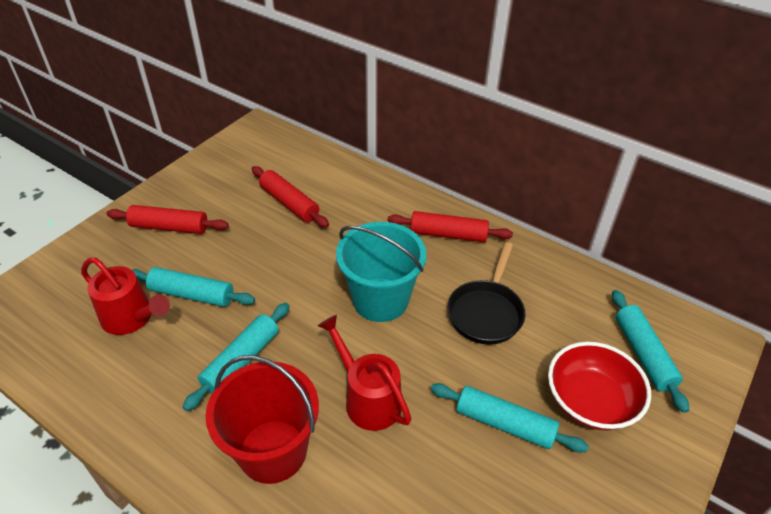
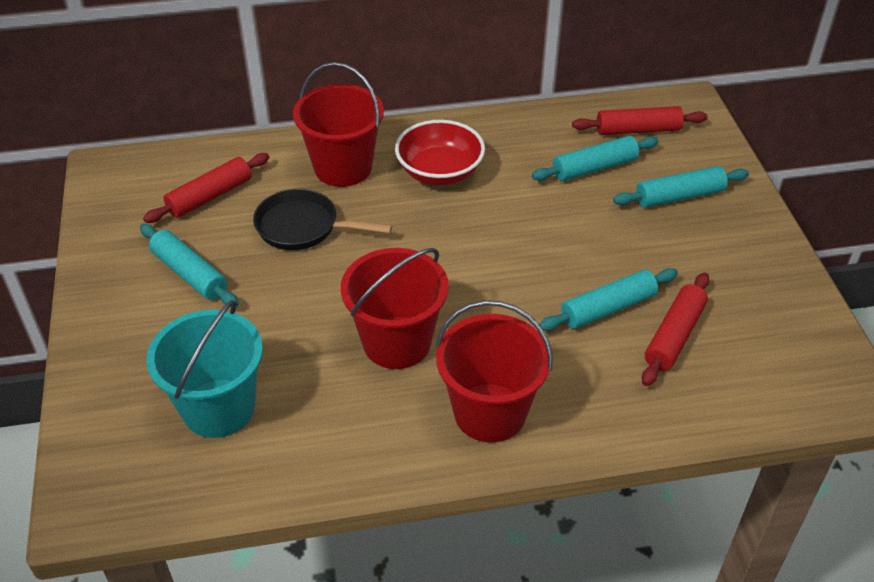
red bucket: [205,355,319,484] = 1 -> [293,62,384,187] [341,248,449,369] [436,300,553,442] = 3
red watering can: [81,257,170,335] [318,315,412,431] = 2 -> none = 0

